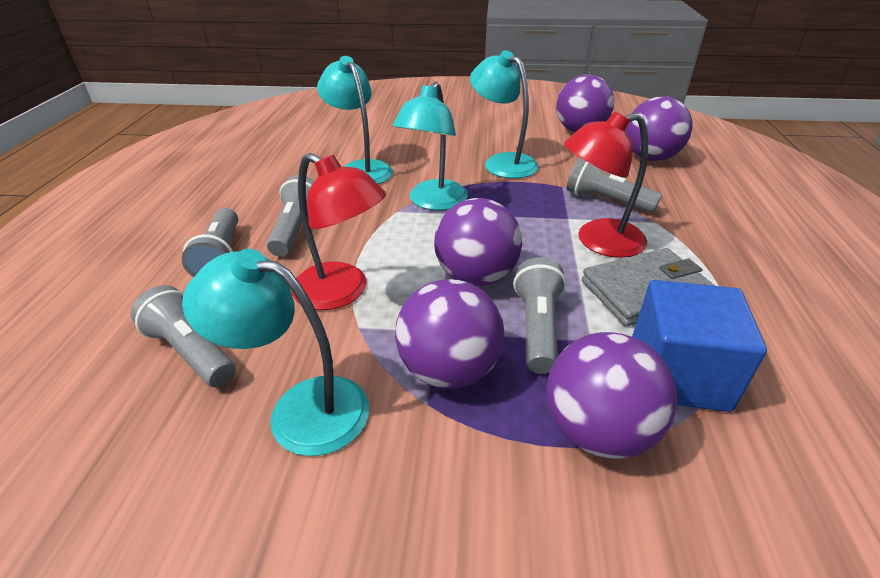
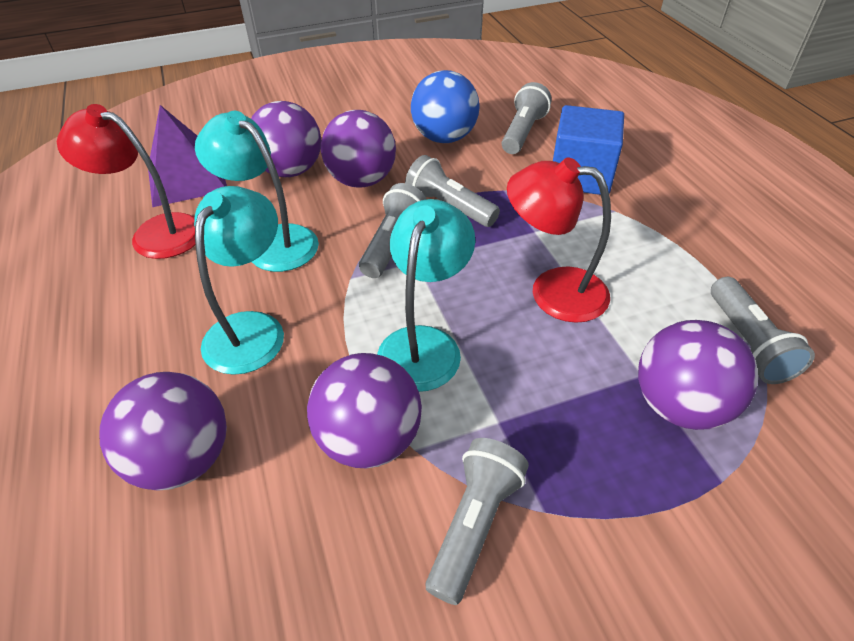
blue ball: none = 0 -> [411,70,479,143] = 1
grey wallet: [582,248,715,326] = 1 -> none = 0
purple pyramid: none = 0 -> [148,105,227,207] = 1
turquoise lamp: [182,249,369,456] [317,56,393,184] [393,82,468,210] [470,50,539,179] = 4 -> [194,186,284,375] [195,111,319,272] [377,199,475,392] = 3

